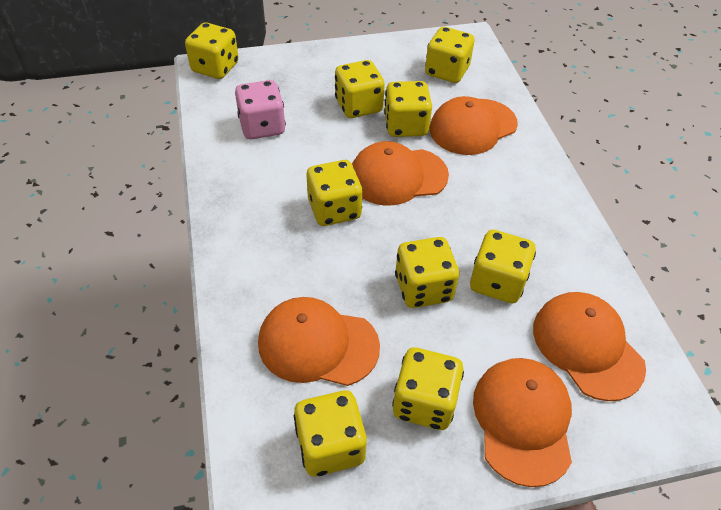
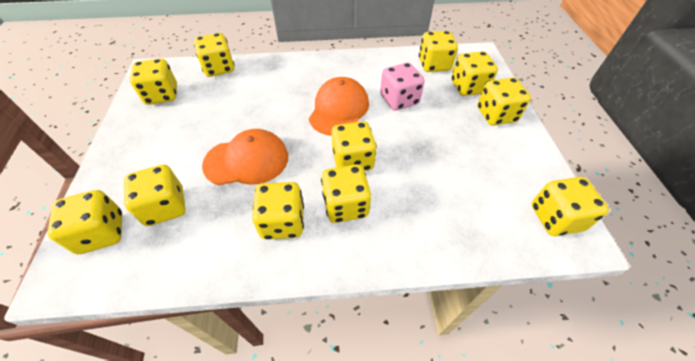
orange cap: [258,297,380,386] [352,141,449,206] [430,96,518,155] [473,358,572,487] [533,292,646,401] = 5 -> [202,129,288,185] [309,77,369,136] = 2
yellow dice: [185,23,239,79] [294,390,367,477] [307,160,363,226] [335,60,385,118] [384,81,432,137] [392,347,464,430] [395,237,459,308] [425,27,475,83] [470,230,536,303] = 9 -> [47,190,122,254] [124,165,186,226] [130,59,177,105] [194,33,234,77] [252,182,304,240] [321,164,371,223] [331,121,377,171] [419,31,458,72] [451,51,498,96] [477,77,531,126] [532,177,609,236] = 11

